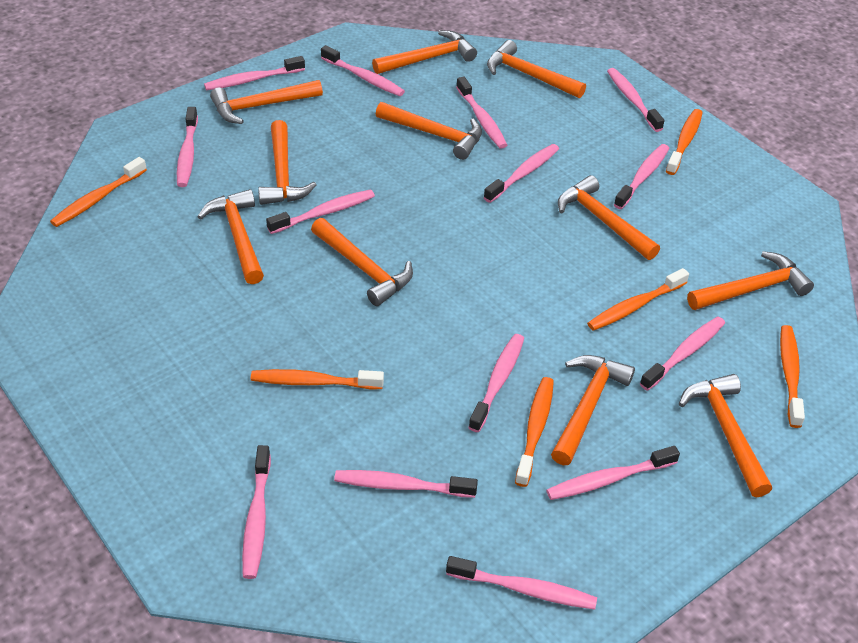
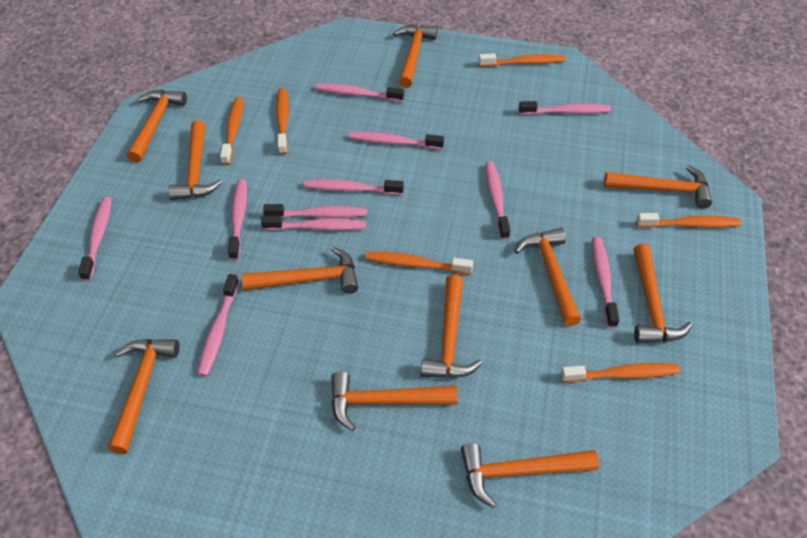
pink toothbrush: [177,107,198,187] [204,56,305,90] [242,445,271,579] [266,189,375,234] [321,45,405,96] [334,470,478,498] [446,556,597,609] [456,76,507,149] [468,334,524,432] [484,144,559,203] [546,446,680,500] [607,68,664,132] [614,144,669,209] [640,316,725,391] = 14 -> [78,197,112,281] [197,274,239,377] [228,179,247,260] [261,216,366,231] [263,204,367,218] [304,179,404,195] [315,83,404,102] [349,132,444,149] [485,162,510,240] [519,101,611,115] [592,237,619,328] = 11

